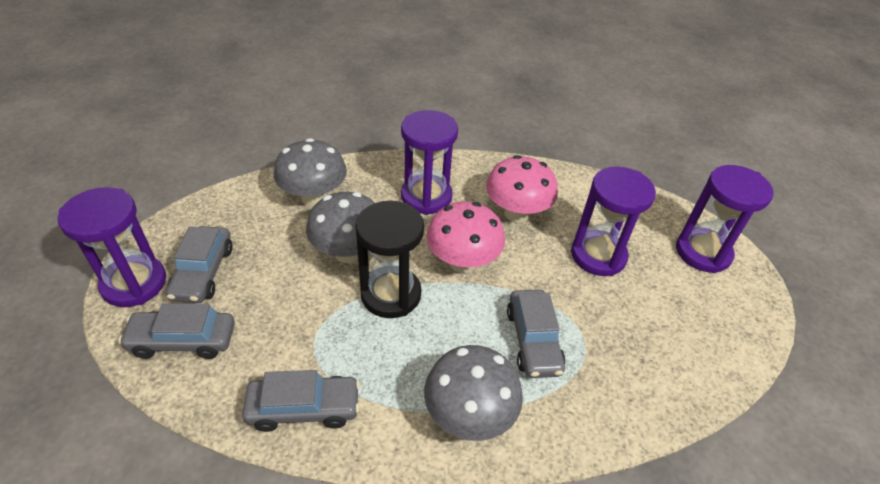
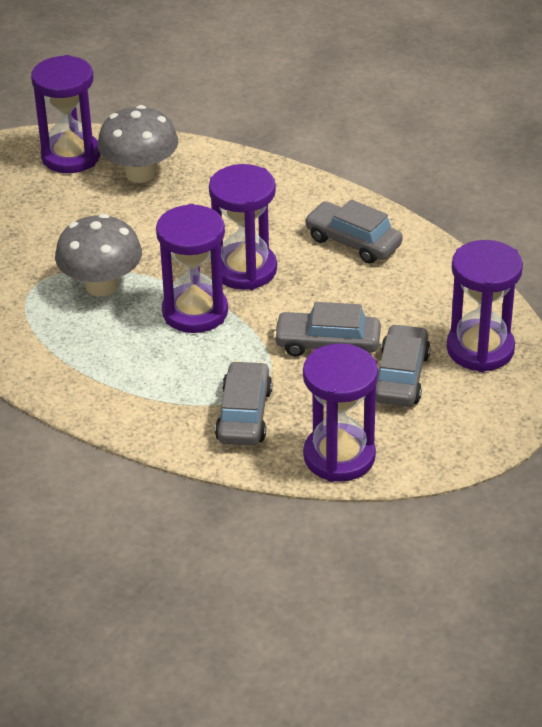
black hourglass: [355,201,424,318] = 1 -> none = 0
grey mushroom: [274,138,347,206] [306,192,375,263] [424,345,523,441] = 3 -> [55,214,142,296] [97,105,178,183] = 2
pink mushroom: [426,201,505,273] [486,155,558,222] = 2 -> none = 0
purple hourglass: [58,187,166,307] [401,110,458,215] [571,166,656,276] [676,165,774,273] = 4 -> [31,55,101,173] [156,204,228,333] [209,164,277,290] [303,343,378,482] [446,240,523,372] = 5

